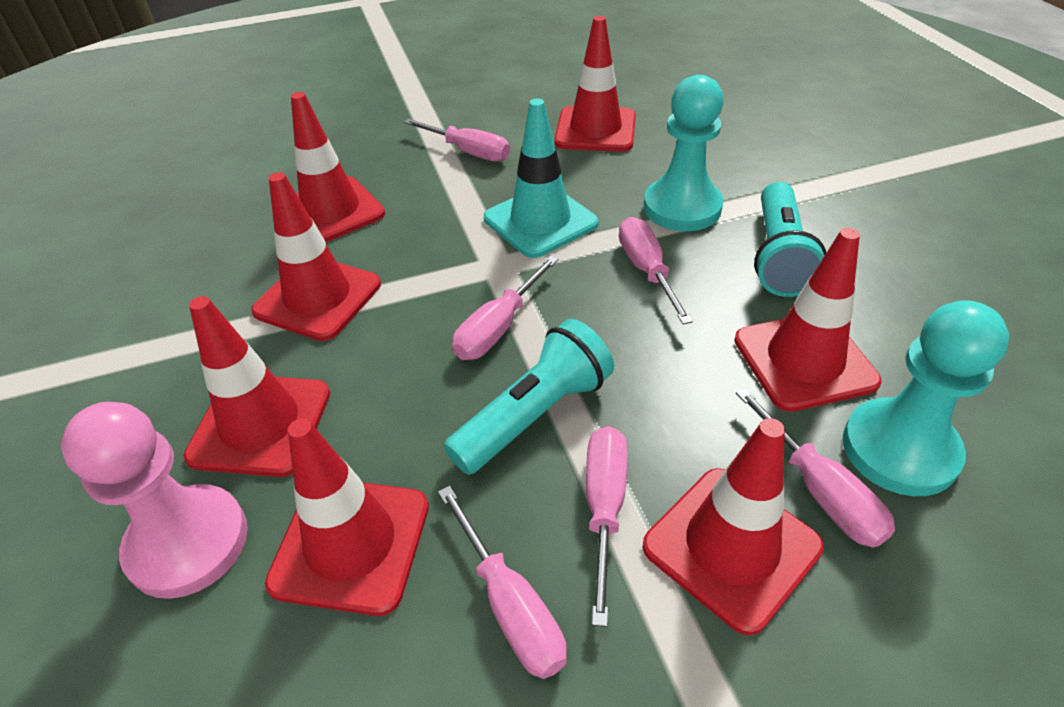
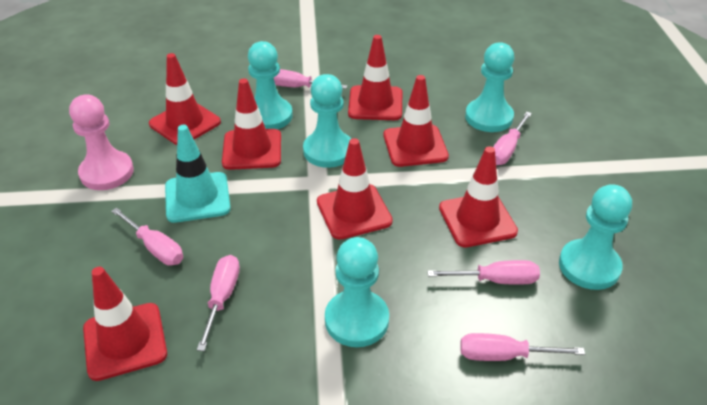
turquoise flashlight: [444,319,614,475] [754,182,826,297] = 2 -> none = 0
turquoise pawn: [644,75,724,231] [843,300,1009,496] = 2 -> [248,41,293,129] [303,74,351,168] [325,237,389,347] [465,42,514,132] [559,184,632,290] = 5

